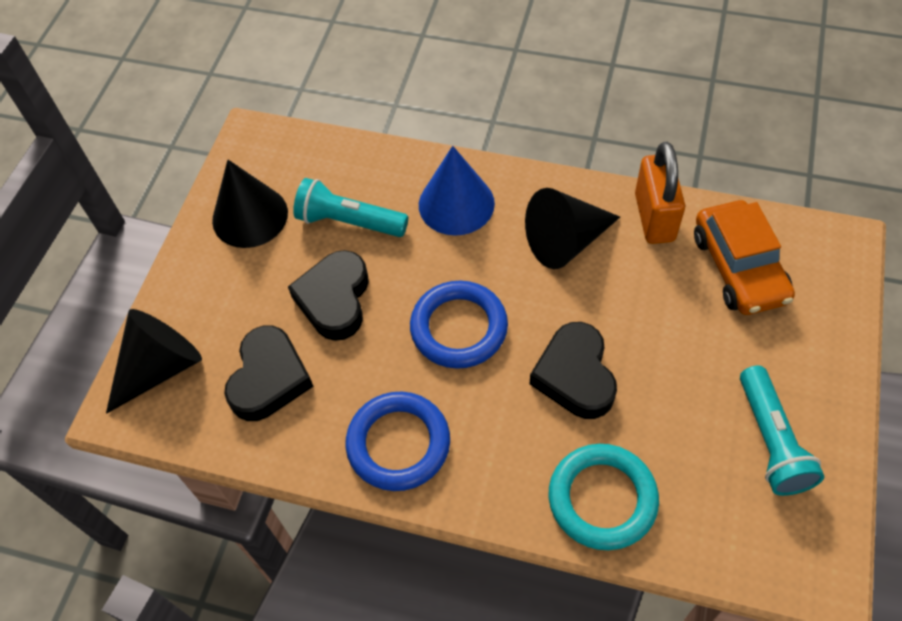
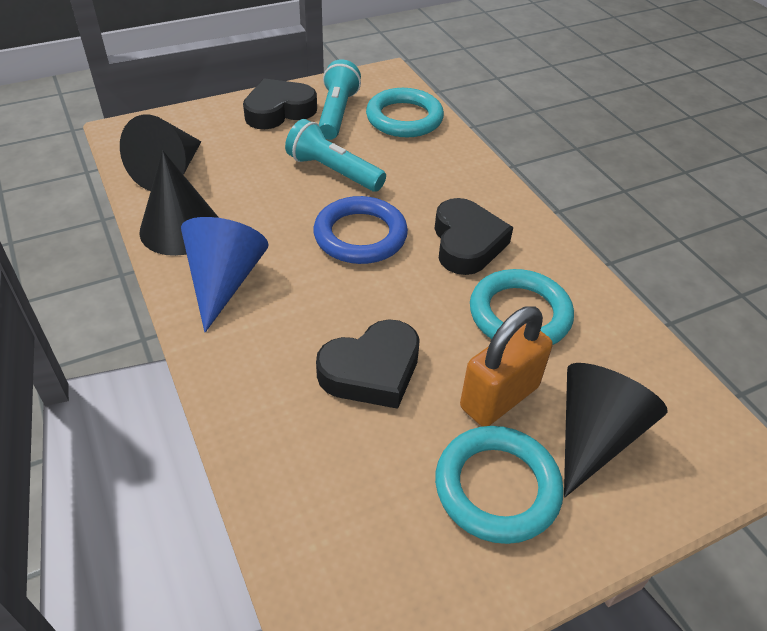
blue ring: [345,391,450,491] [410,281,508,369] = 2 -> [313,196,408,264] = 1
orange car: [694,200,795,315] = 1 -> none = 0
turquoise ring: [548,444,659,550] = 1 -> [366,88,444,138] [435,426,564,544] [470,269,574,345] = 3

